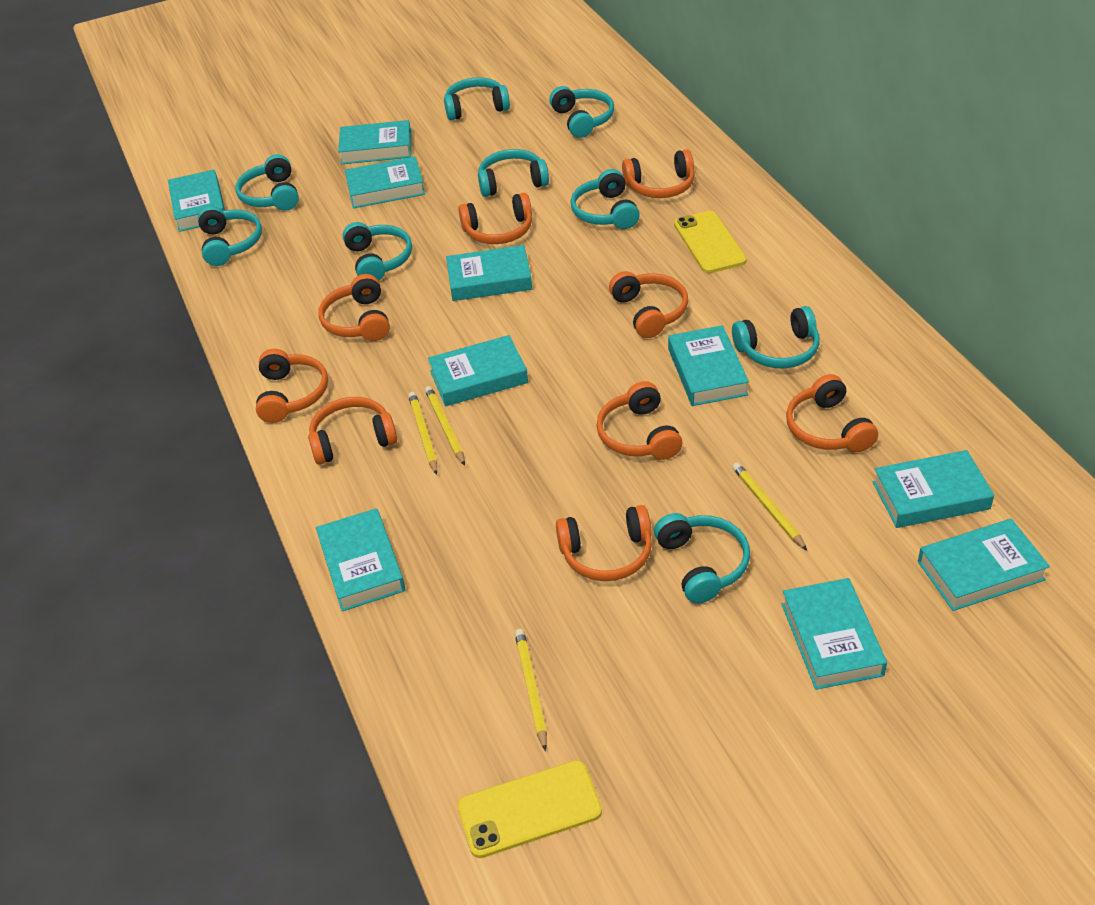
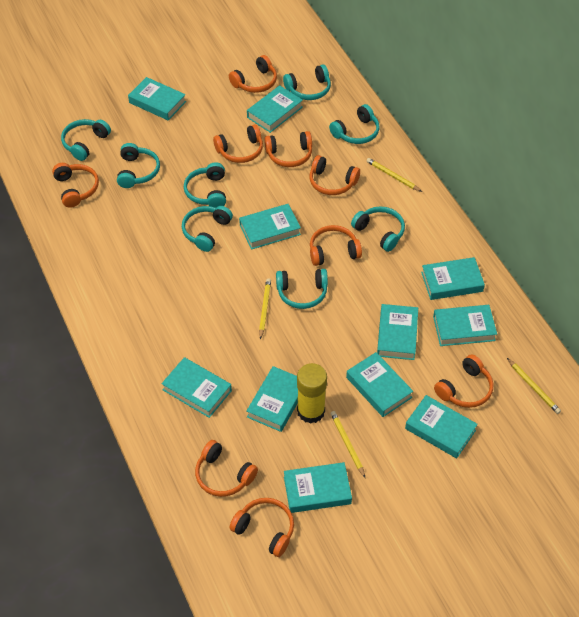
turquoise book: [168,170,227,232] [316,508,406,611] [338,120,411,165] [345,156,425,208] [428,335,528,406] [446,245,532,301] [668,325,749,406] [782,578,887,690] [873,450,994,528] [918,519,1050,611] = 10 -> [128,77,186,120] [161,357,232,418] [239,204,301,250] [247,85,303,133] [247,366,298,432] [284,462,352,513] [346,352,413,417] [377,304,418,360] [405,395,478,458] [421,257,485,300] [433,305,497,346] = 11
turquoise headphones: [198,206,262,266] [235,154,299,211] [343,222,412,281] [444,77,510,121] [478,149,549,197] [549,86,614,138] [570,169,640,229] [654,513,750,604] [732,306,819,369] = 9 -> [61,119,111,161] [117,143,160,188] [182,206,233,252] [184,162,226,208] [276,269,328,309] [283,64,331,100] [329,104,380,144] [351,206,405,252] = 8
yellow glue stick: none = 0 -> [297,363,327,424] = 1
yellow phone: [457,760,602,858] [674,211,747,273] = 2 -> none = 0

